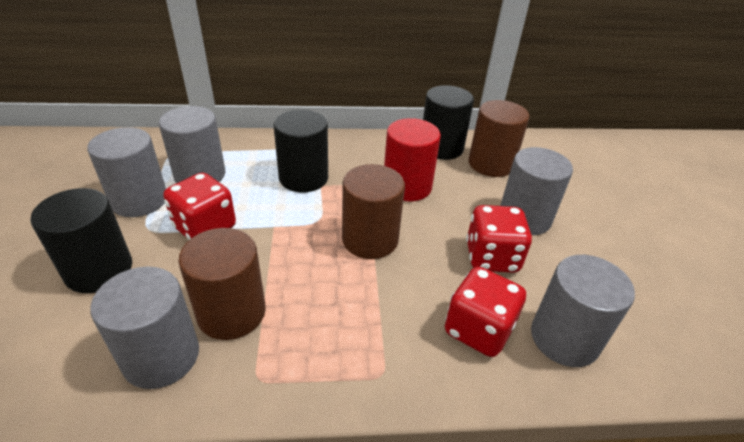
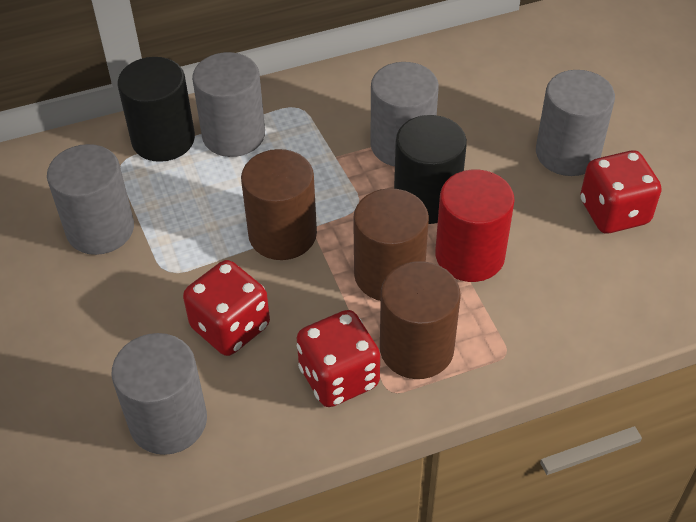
black cylinder: [30,188,132,293] [274,110,328,192] [423,85,474,160] = 3 -> [118,57,195,162] [394,115,467,224] = 2

